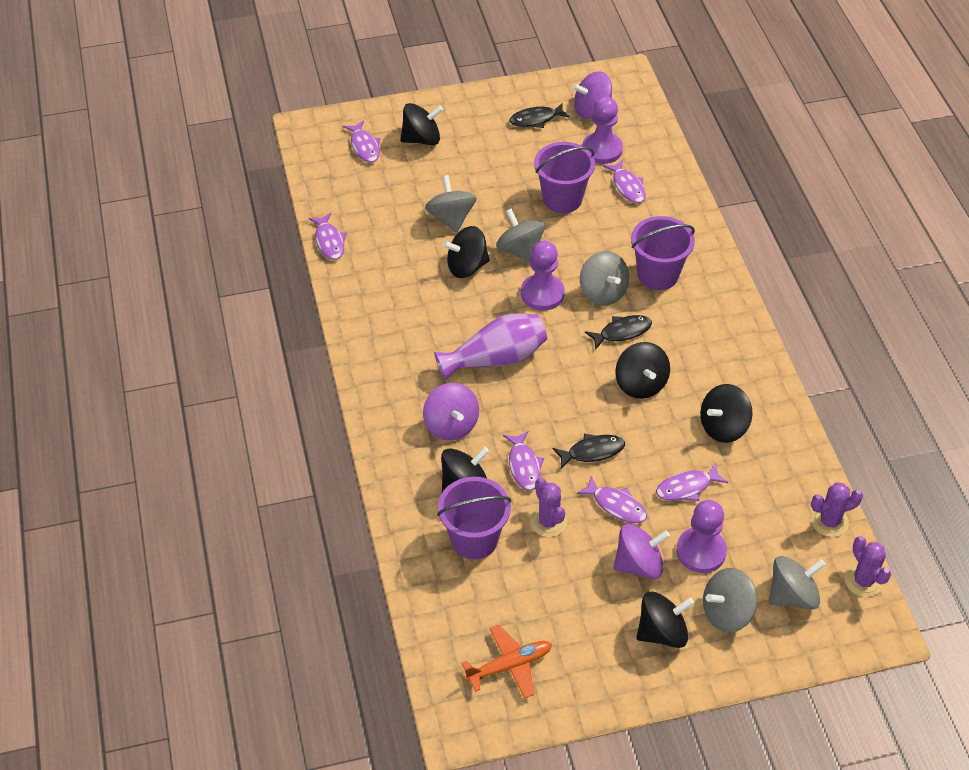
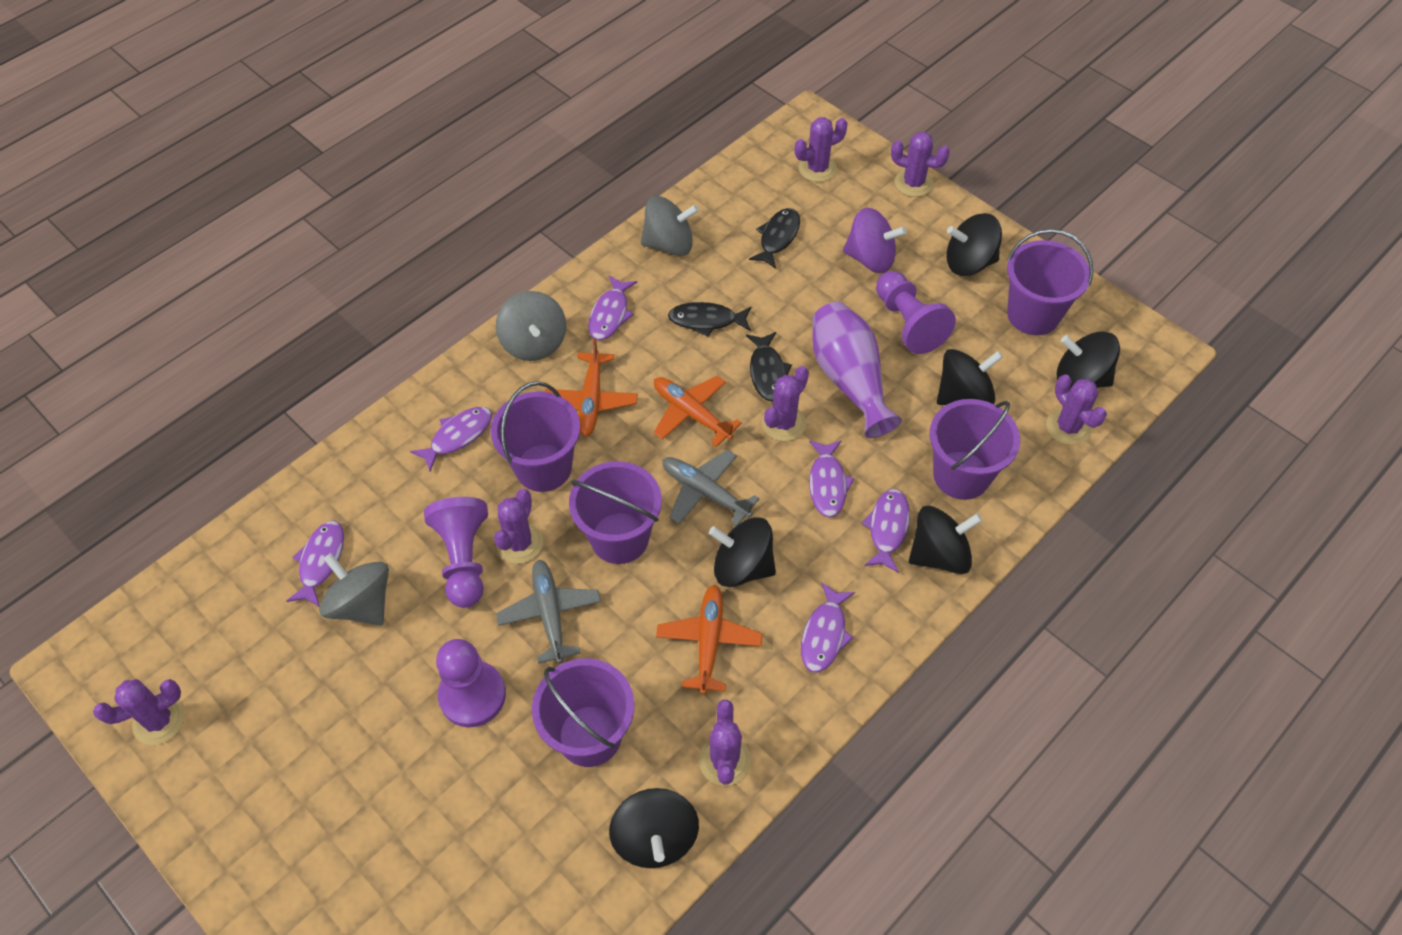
grey plane: none = 0 -> [496,560,601,664] [662,450,760,526] = 2
grey spinning top: [425,175,477,233] [496,209,545,262] [580,251,629,306] [703,568,757,633] [769,556,826,610] = 5 -> [319,553,389,625] [496,291,566,361] [641,196,699,256] = 3
orange plane: [462,625,552,699] = 1 -> [545,339,638,436] [654,376,742,447] [656,585,762,695] = 3
purple bucket: [437,477,511,560] [534,142,595,213] [631,216,695,290] = 3 -> [491,381,580,492] [532,658,634,767] [569,461,662,564] [930,399,1020,500] [1007,229,1093,335] = 5
purple cactus: [530,478,567,537] [811,482,863,537] [845,536,891,597] = 3 -> [93,679,185,745] [494,489,543,564] [699,700,751,786] [762,366,809,441] [795,117,848,182] [891,132,950,197] [1046,375,1107,445] = 7
purple spinning top: [423,383,479,440] [572,71,612,119] [613,524,670,579] = 3 -> [843,208,907,273] = 1

